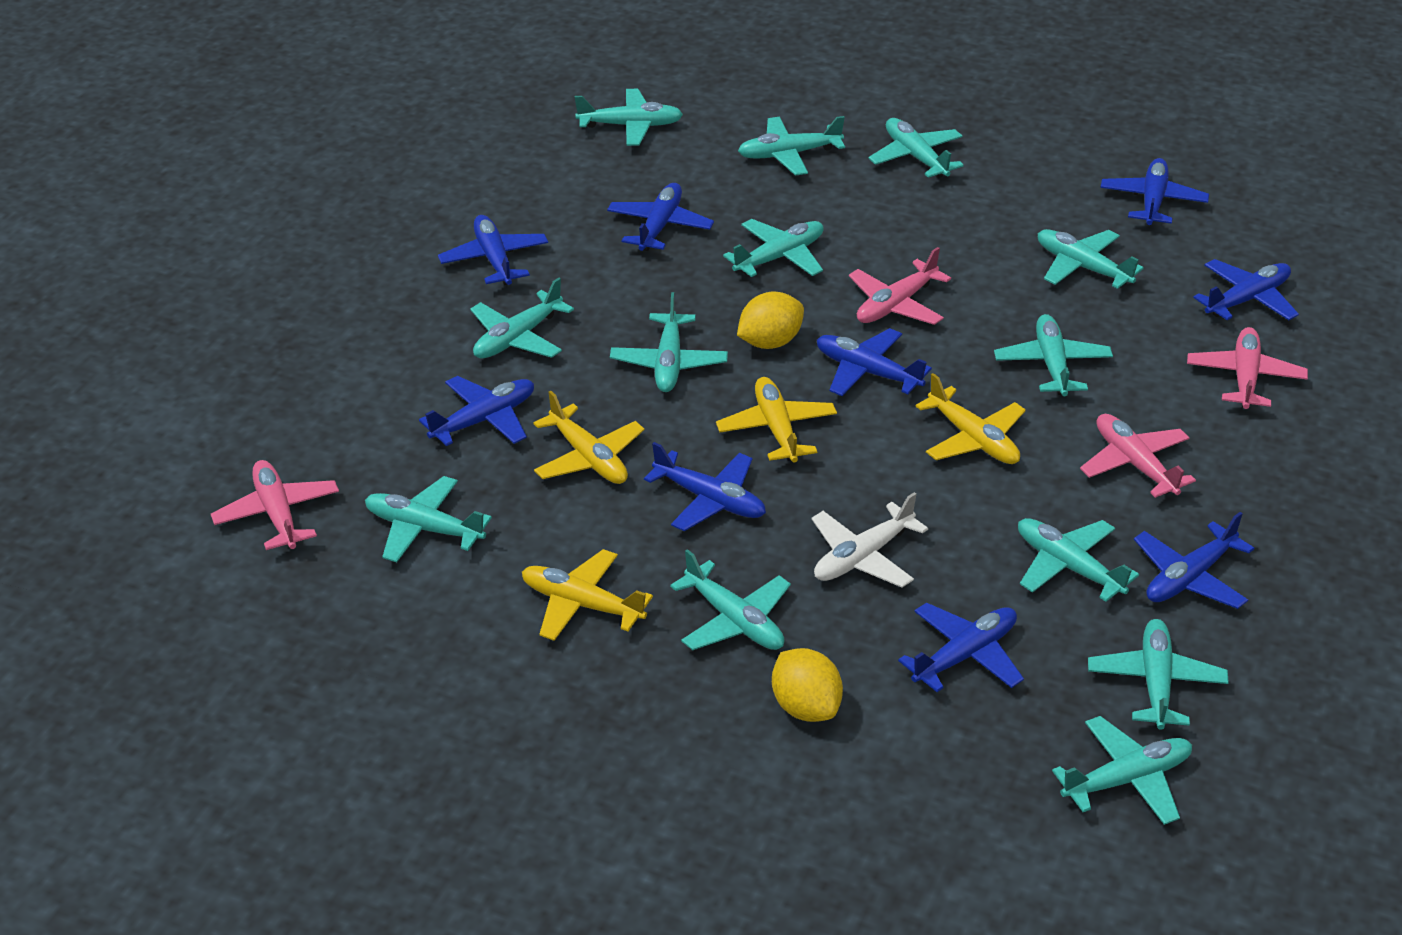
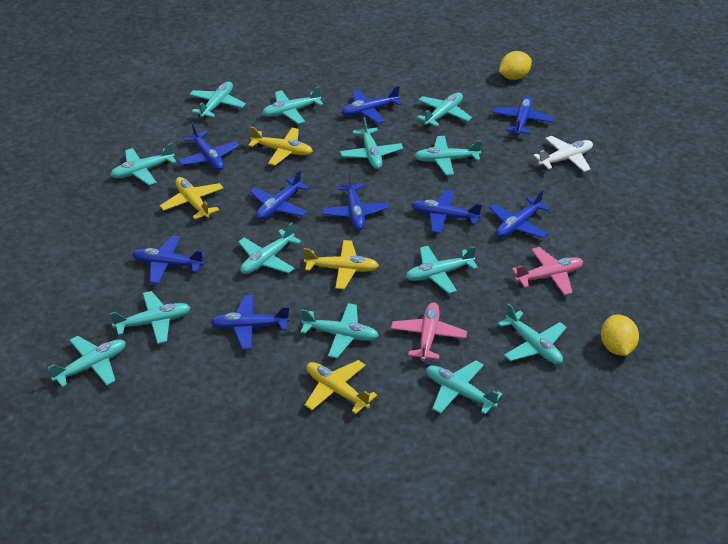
pink plane: [211,460,339,550] [849,247,951,325] [1080,414,1196,498] [1187,327,1308,409] = 4 -> [391,302,467,361] [512,247,583,295] = 2

